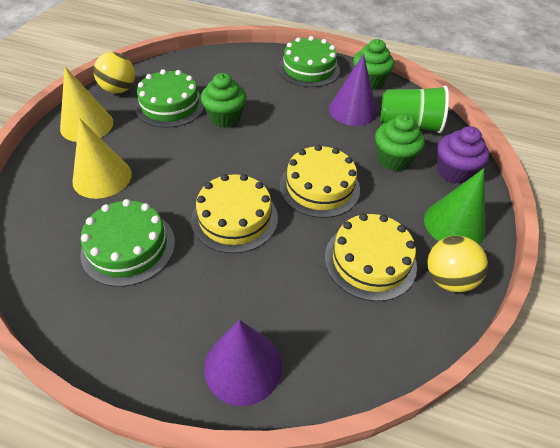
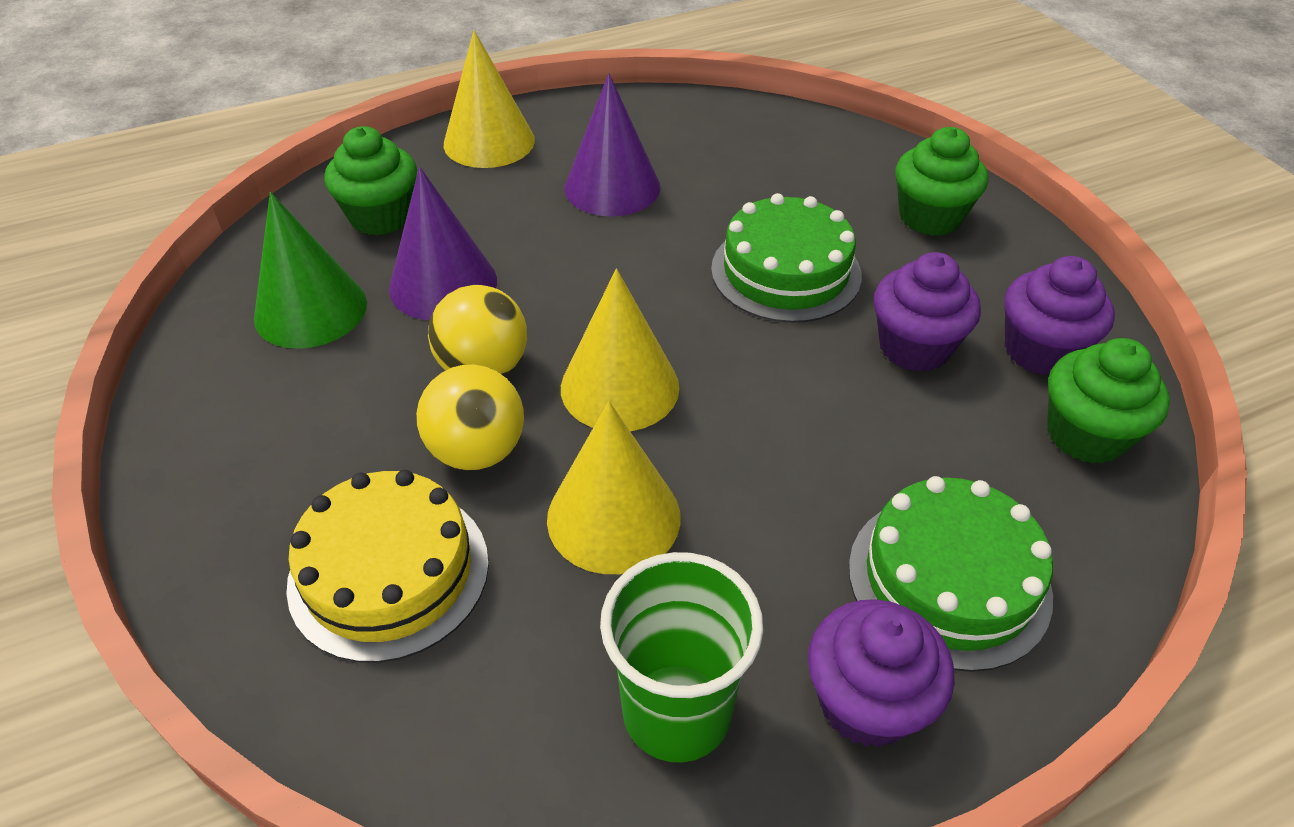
green cake: [80,199,175,287] [135,69,205,128] [278,36,340,87] = 3 -> [711,193,862,323] [849,476,1053,672] = 2
purple cupcake: [437,126,489,184] = 1 -> [808,599,954,748] [874,252,981,372] [1004,256,1115,376] = 3
yellow cake: [191,174,278,253] [280,145,360,218] [325,213,417,301] = 3 -> [286,470,489,663] = 1
yellow cone: [60,67,113,142] [73,118,132,199] = 2 -> [444,30,535,168] [547,401,681,574] [561,269,679,431] = 3

